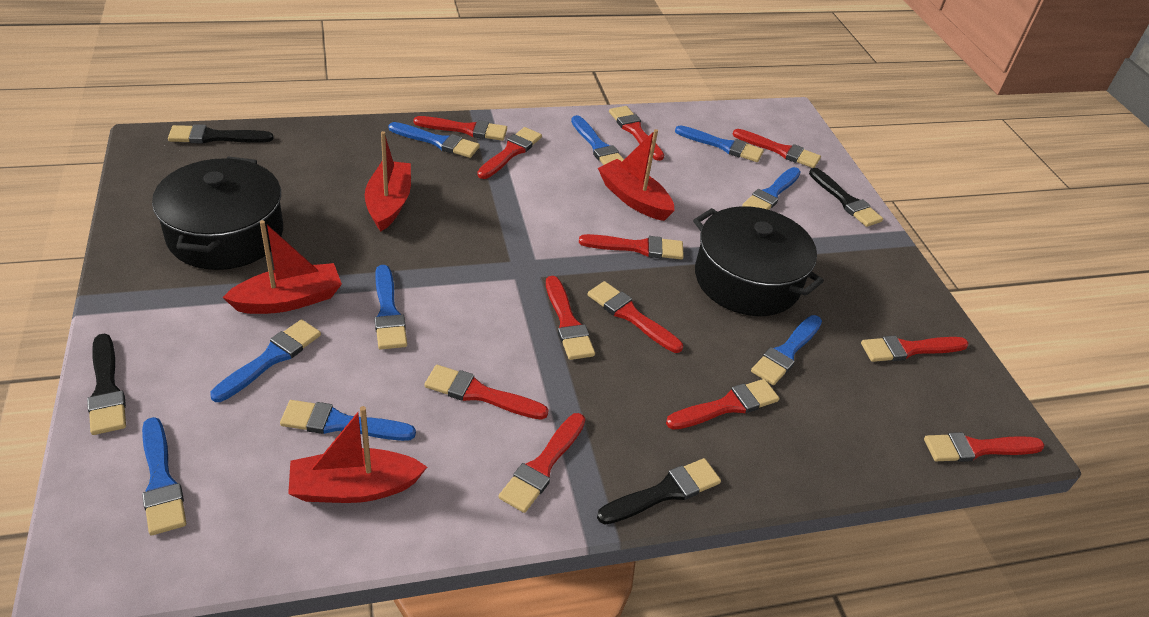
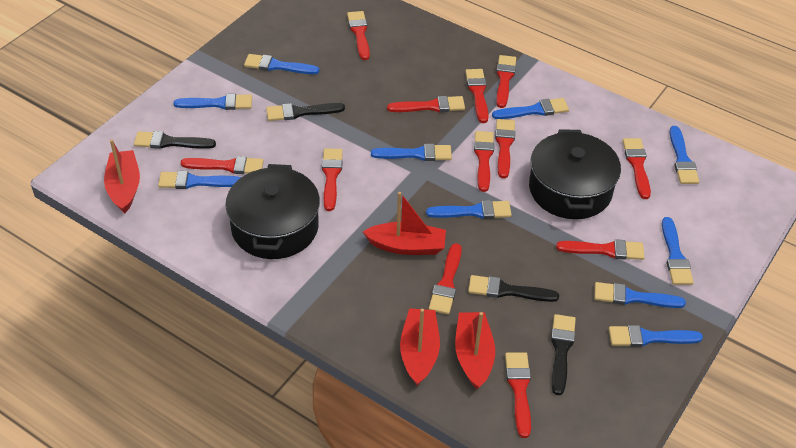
blue brush: [142,417,186,535] [210,319,321,402] [280,400,416,441] [374,265,407,350] [389,122,480,158] [571,115,624,165] [675,125,764,162] [742,167,801,210] [751,315,822,385] = 9 -> [158,171,241,189] [174,94,252,110] [244,54,319,74] [371,144,452,161] [426,200,512,219] [492,98,569,119] [594,282,686,308] [609,325,703,347] [662,217,693,285] [670,126,699,184] = 10

